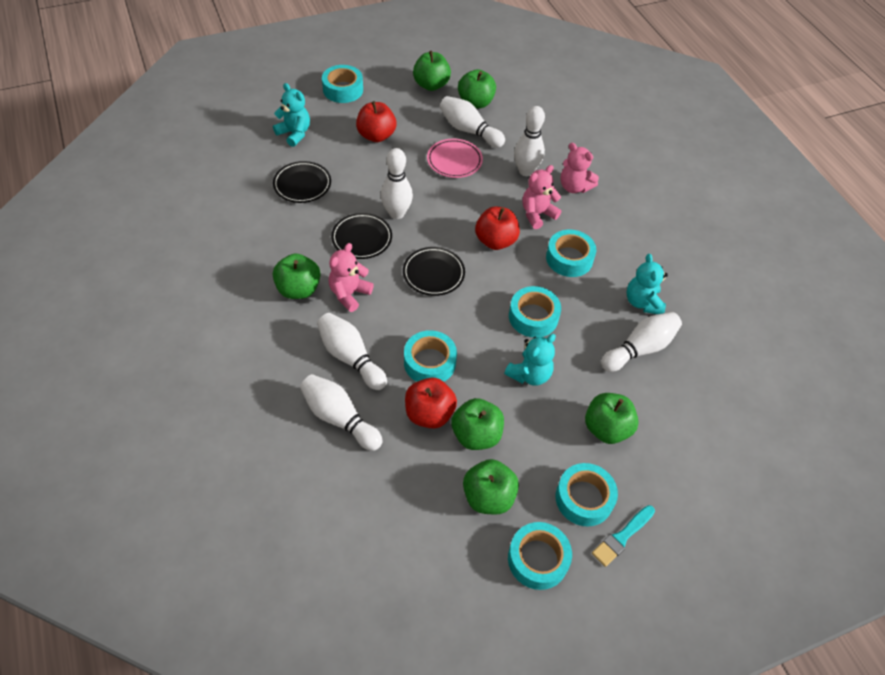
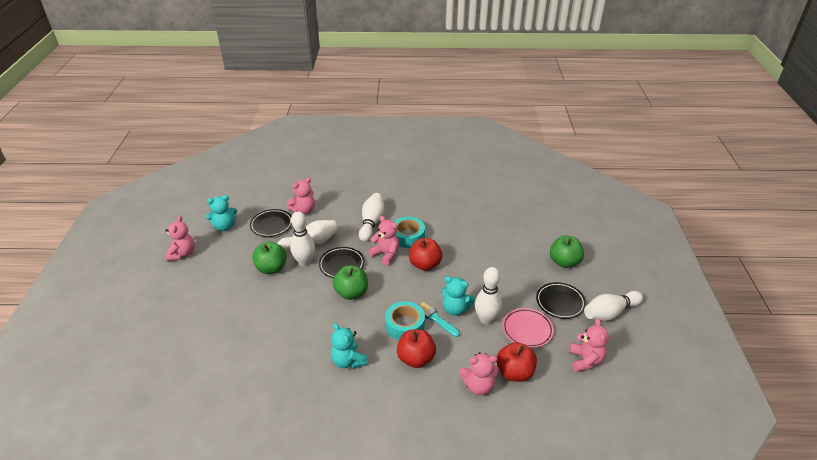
green apple: [273,253,321,299] [413,51,451,91] [451,398,504,450] [458,69,496,109] [463,459,519,515] [585,393,639,444] = 6 -> [252,241,287,274] [333,265,368,300] [550,236,584,268] = 3
pink teddy bear: [329,243,374,312] [522,165,561,229] [560,143,599,193] = 3 -> [165,215,195,261] [287,177,315,214] [368,216,399,265] [459,352,499,395] [569,318,609,372] = 5
turquoise tape: [322,65,363,103] [404,330,457,382] [508,522,572,590] [509,286,561,337] [546,229,596,277] [555,463,618,526] = 6 -> [385,301,425,340] [394,217,425,248] = 2
white bowling pin: [300,374,383,451] [317,313,387,390] [381,148,413,219] [440,96,505,148] [514,106,545,176] [601,312,682,372] = 6 -> [277,220,338,252] [290,211,315,266] [359,193,385,242] [475,267,502,325] [584,291,643,321] = 5

